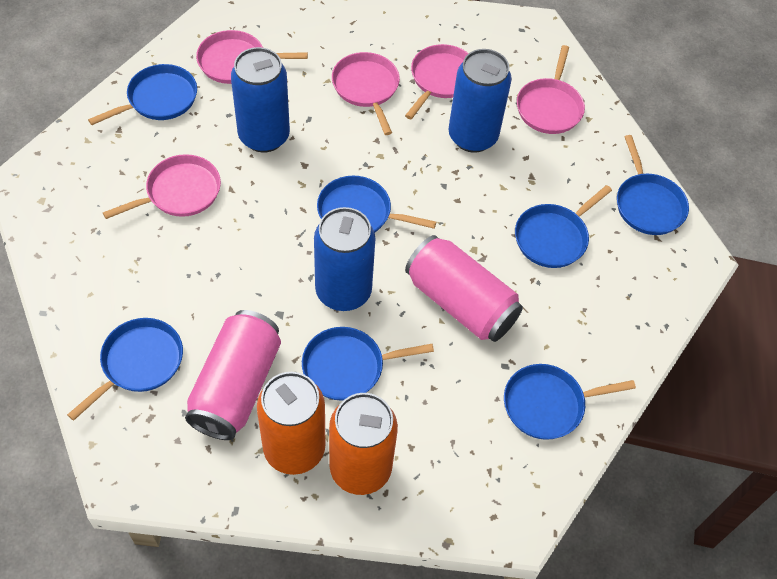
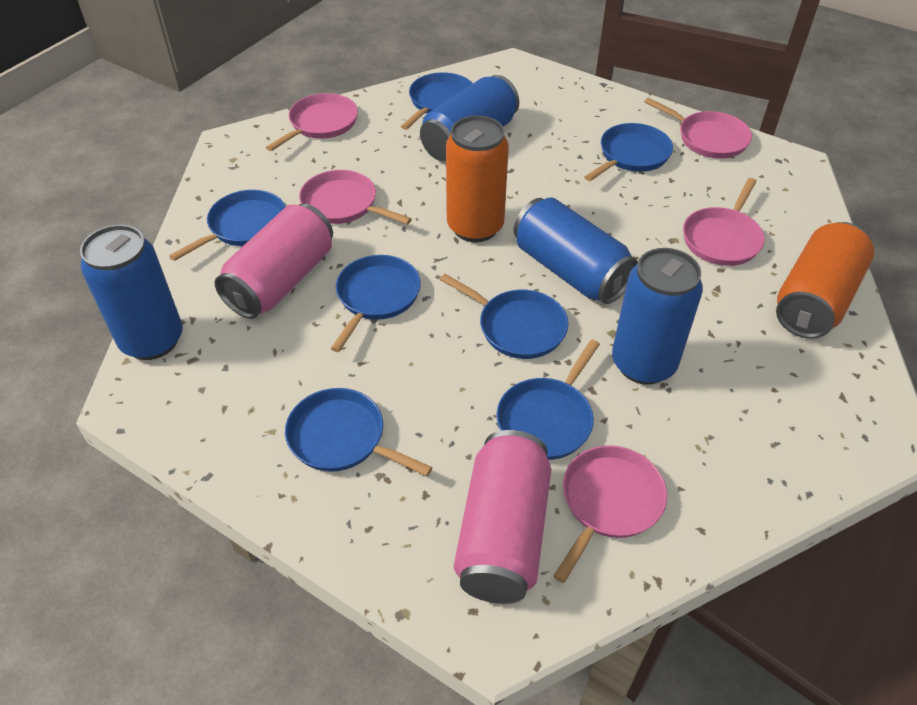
blue can: [231,47,290,153] [314,207,376,311] [448,49,512,153] = 3 -> [80,225,183,360] [420,75,519,161] [514,198,638,304] [612,248,703,385] = 4

